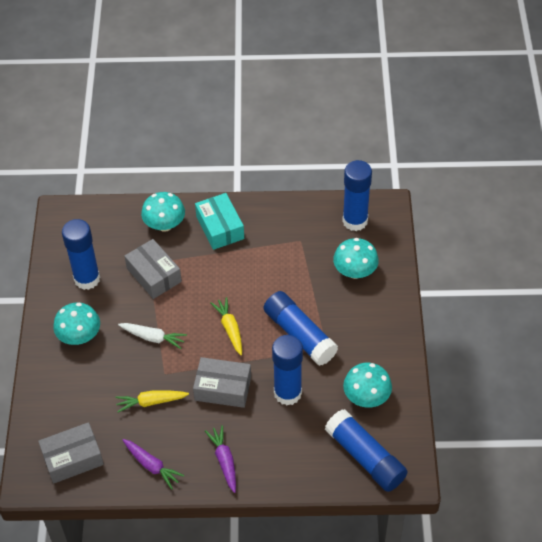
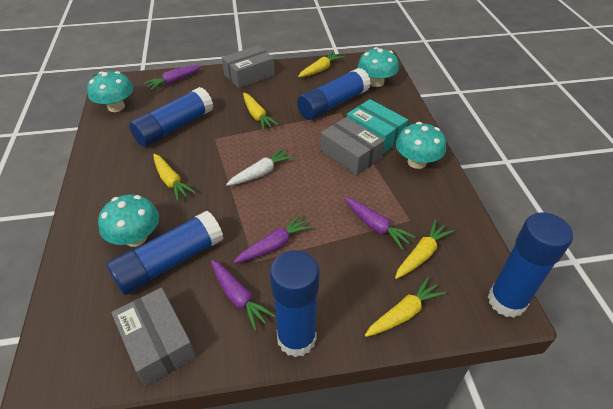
purple carrot: [123,439,184,489] [205,425,236,493] = 2 -> [144,65,202,90] [211,260,276,331] [234,214,313,263] [344,197,416,250] = 4
yellow carrot: [115,390,189,412] [210,297,242,355] = 2 -> [153,154,196,201] [243,93,279,131] [298,51,344,77] [365,277,446,337] [395,220,454,279] = 5

